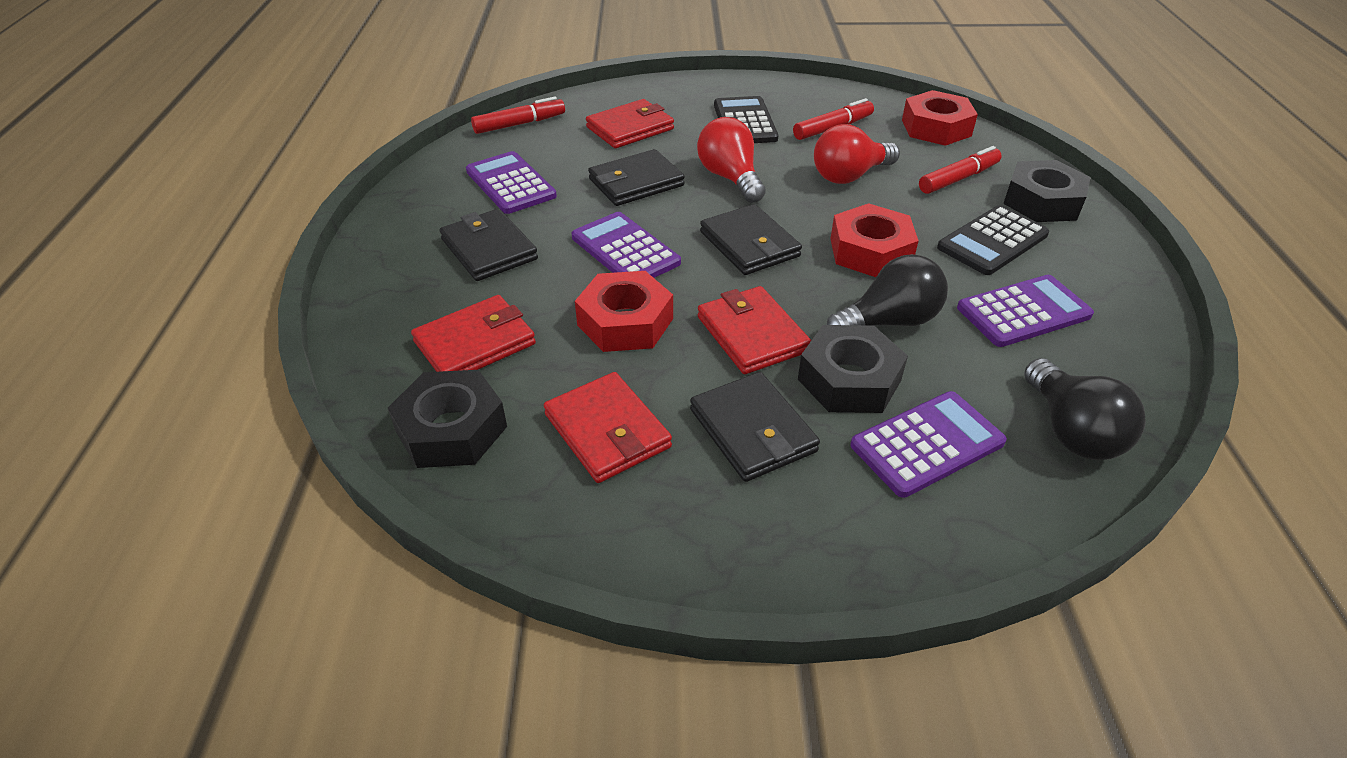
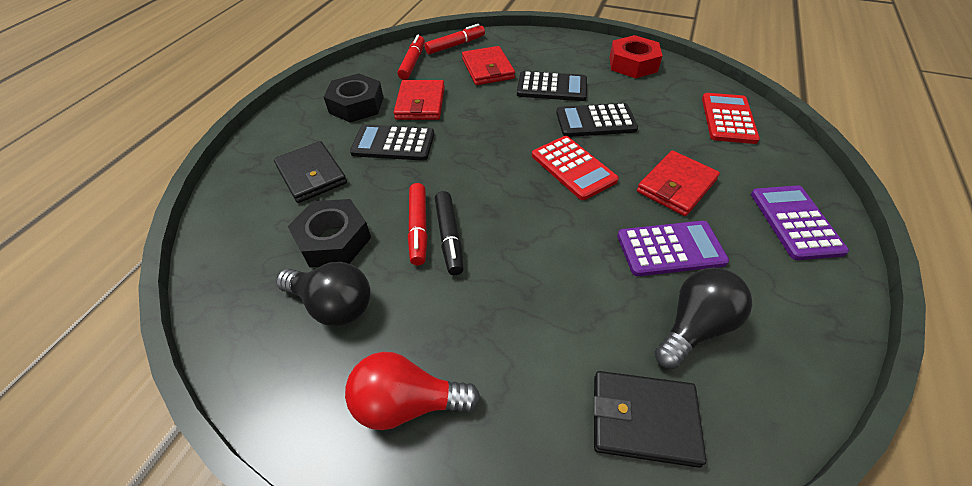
black calculator: [714,96,778,143] [937,205,1049,275] = 2 -> [350,124,434,161] [517,71,587,101] [556,103,638,137] = 3
black marker: none = 0 -> [435,191,464,275] = 1
black nut: [388,370,507,468] [798,325,908,413] [1003,160,1091,222] = 3 -> [288,199,371,267] [324,73,384,122] = 2
black wallet: [439,209,538,281] [588,149,685,206] [690,372,820,482] [700,204,802,275] = 4 -> [274,141,347,203] [594,371,706,468] = 2
purple calculator: [466,151,557,214] [572,212,681,278] [850,391,1007,498] [957,275,1094,347] = 4 -> [617,221,729,276] [751,185,849,260] = 2
red calculator: none = 0 -> [532,136,619,200] [702,93,760,144] = 2
red light bulb: [697,117,766,203] [814,124,900,184] = 2 -> [345,352,481,430] = 1
red nut: [575,271,673,352] [830,203,919,277] [902,90,978,146] = 3 -> [610,35,662,78] = 1
red wallet: [411,295,536,372] [544,372,672,483] [586,99,674,148] [698,286,811,374] = 4 -> [394,80,445,120] [462,46,515,85] [637,151,720,216] = 3

